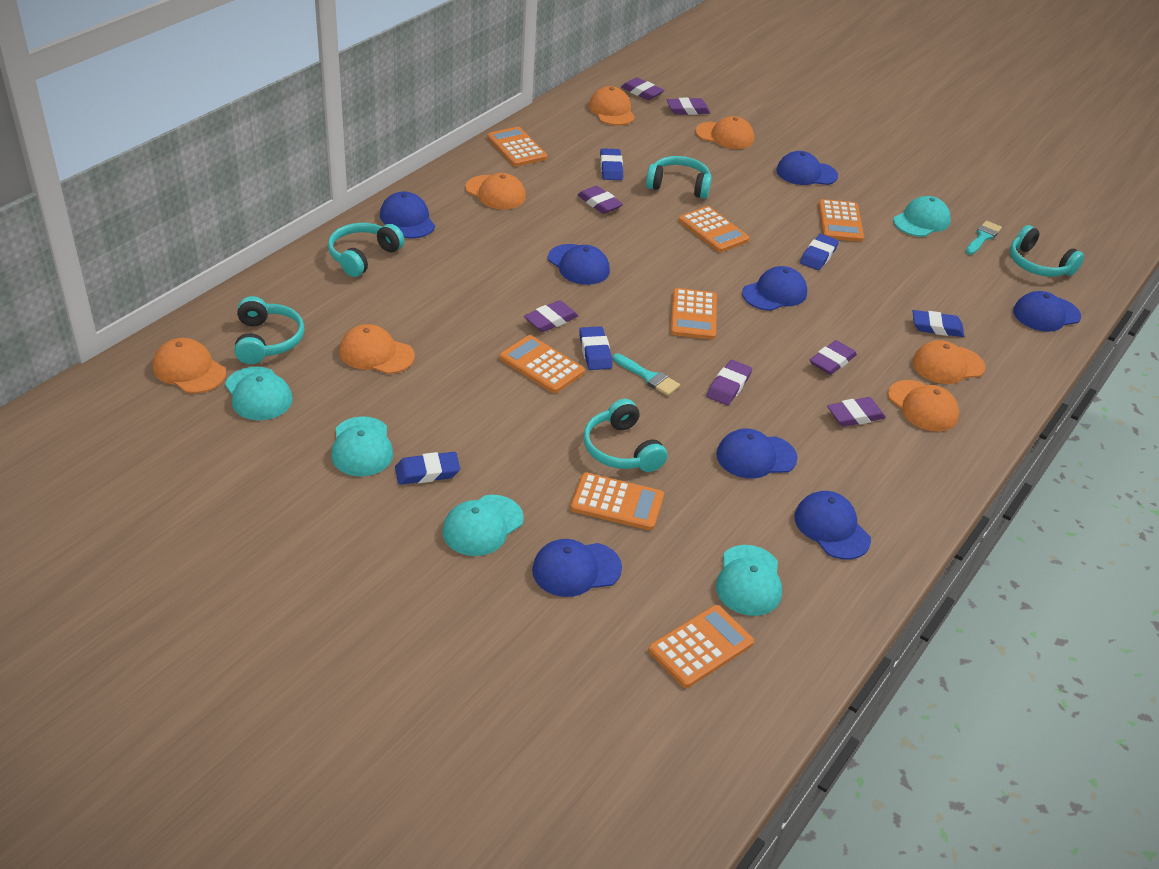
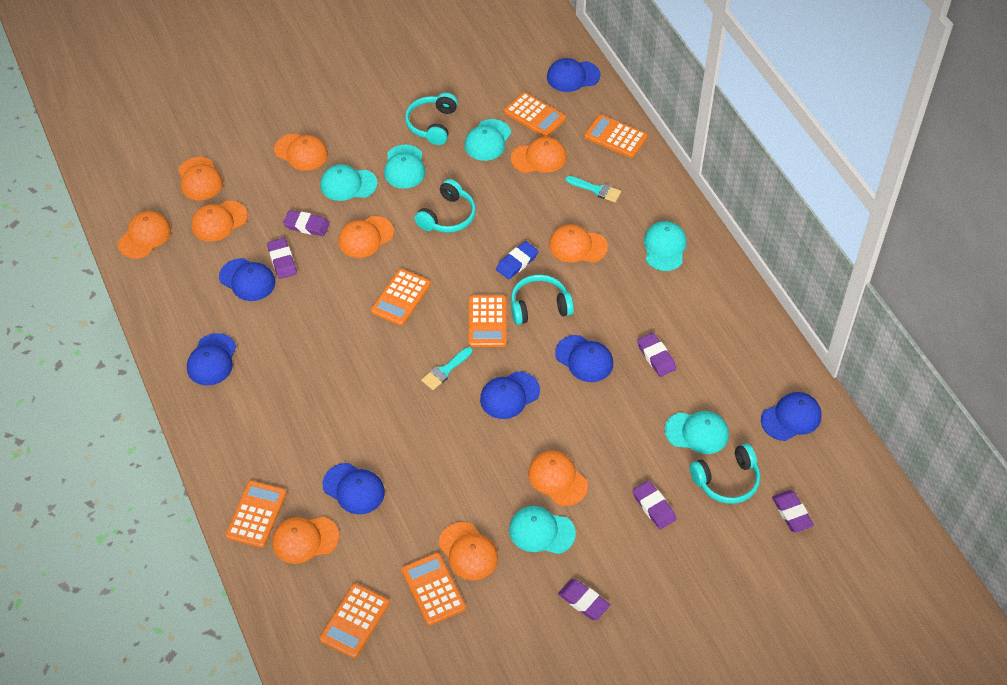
blue cap: [380,192,435,238] [532,539,622,597] [548,244,610,285] [716,428,797,479] [742,266,807,311] [776,151,838,185] [794,491,871,560] [1013,291,1081,332] = 8 -> [187,333,236,386] [219,258,275,301] [323,463,385,514] [480,371,540,419] [547,58,600,92] [555,335,613,382] [761,392,822,441] = 7
blue eraser: [395,452,460,485] [579,326,612,370] [600,148,623,180] [800,234,839,270] [913,310,964,337] = 5 -> [496,241,539,279] = 1
orange cap: [153,338,226,393] [339,324,415,374] [465,173,526,210] [589,86,635,125] [695,116,754,149] [888,380,959,432] [913,340,985,384] = 7 -> [118,211,171,259] [178,157,223,200] [191,201,248,241] [272,517,339,564] [274,133,328,171] [338,216,394,258] [439,522,498,580] [511,137,567,173] [528,451,588,506] [549,224,608,263] = 10
purple eraser: [524,300,578,332] [578,186,623,214] [621,77,664,100] [666,98,710,115] [707,360,752,405] [810,340,857,375] [827,397,886,427] = 7 -> [267,238,297,279] [283,210,330,236] [558,579,610,620] [632,481,676,529] [637,333,676,377] [772,490,814,533] = 6
turquoise cap: [225,367,292,420] [331,417,393,476] [442,495,524,556] [716,545,782,616] [893,196,951,237] = 5 -> [320,164,377,201] [384,145,426,189] [464,119,511,161] [509,506,576,554] [644,221,687,271] [665,411,729,454] = 6
turquoise headphones: [234,296,304,364] [328,223,404,277] [583,399,667,472] [646,156,712,199] [1010,225,1084,277] = 5 -> [405,93,458,145] [414,179,476,233] [511,274,574,325] [690,443,761,504] = 4

